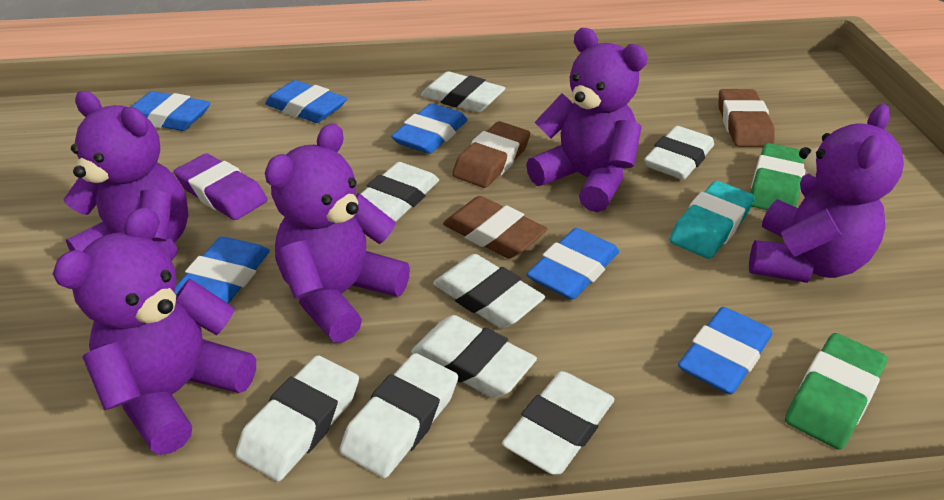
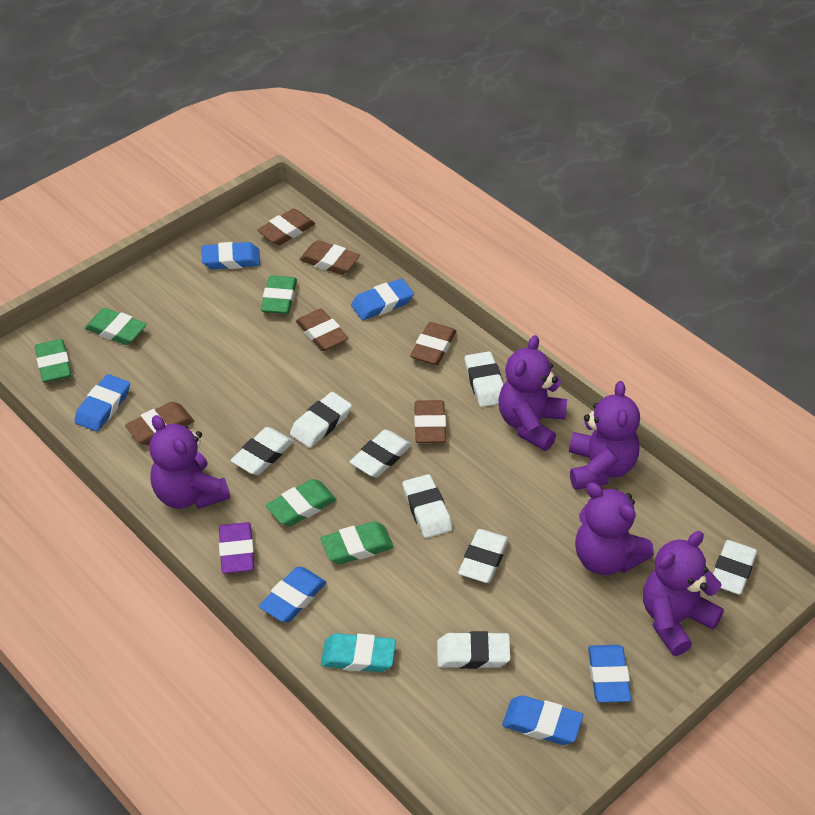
brown eraser: [443,196,547,258] [452,121,530,188] [719,89,775,147] = 3 -> [125,402,194,445] [257,209,315,245] [296,309,348,351] [299,240,360,275] [410,322,456,365] [414,400,446,443] = 6
green eraser: [751,143,806,210] [785,333,887,450] = 2 -> [35,339,71,382] [85,308,147,345] [261,275,297,314] [266,479,337,526] [321,521,394,564] = 5

